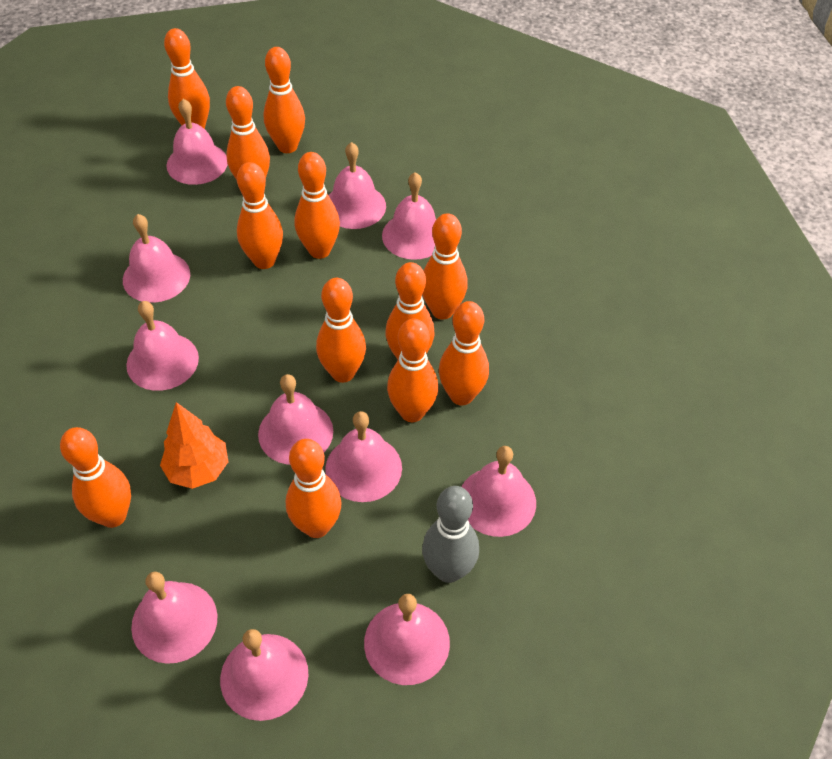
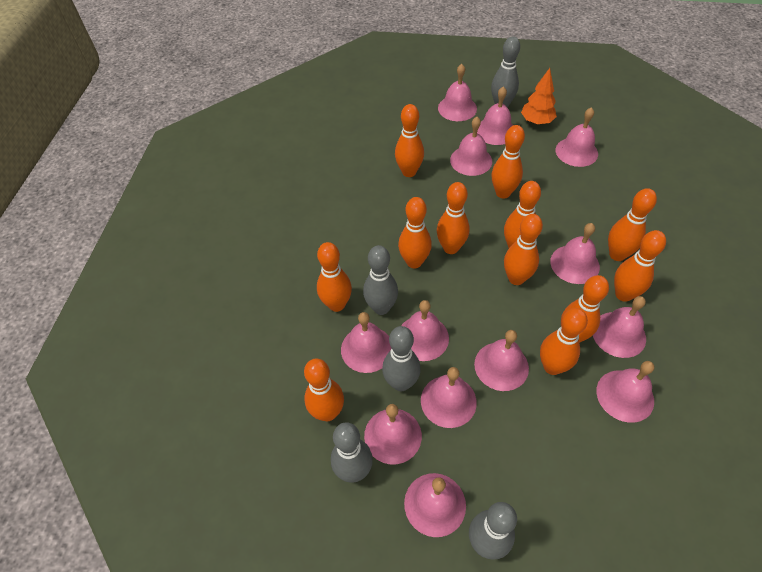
grey bowling pin: [422,486,479,583] = 1 -> [331,422,373,483] [363,245,398,315] [382,326,421,391] [469,502,517,560] [491,36,520,108] = 5
pink bell: [123,214,190,303] [126,301,199,391] [131,572,217,664] [166,99,228,185] [220,629,308,721] [258,374,333,465] [325,411,402,502] [329,142,386,229] [364,594,450,685] [382,172,436,260] [461,446,536,537] = 11 -> [341,312,391,373] [364,404,422,464] [401,300,449,361] [404,473,466,537] [421,367,477,428] [438,64,477,121] [450,117,492,176] [474,330,529,391] [477,86,513,145] [550,223,600,284] [556,107,598,167] [593,296,646,358] [596,361,654,423] = 13

